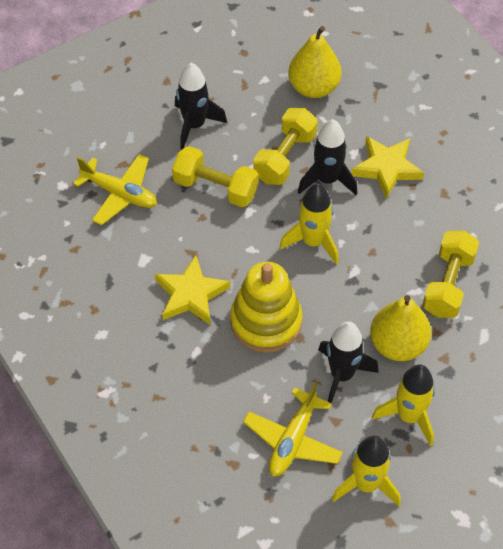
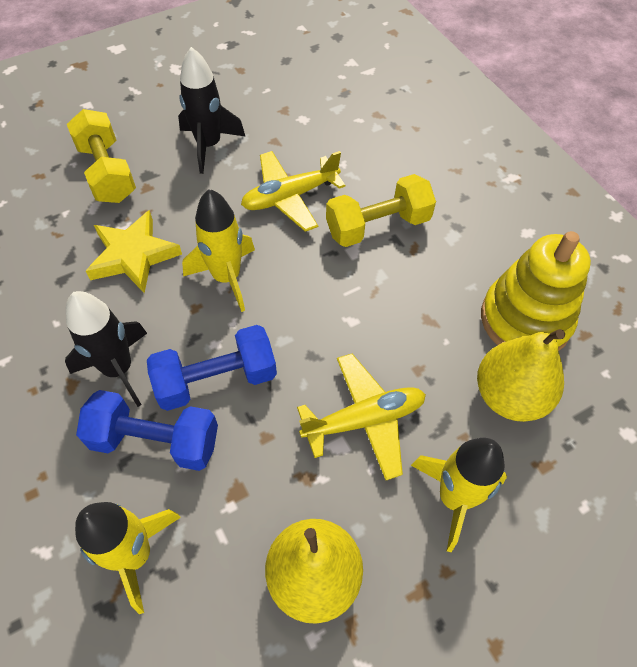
black rocket: [175,63,227,149] [298,119,357,195] [318,321,379,403] = 3 -> [65,291,147,407] [178,47,245,174] = 2
blue dumbbell: none = 0 -> [76,390,218,471] [147,325,277,411] = 2
yellow dumbbell: [172,146,259,207] [253,108,318,185] [422,230,479,318] = 3 -> [67,109,136,203] [326,174,436,247] = 2
yellow star: [155,255,230,324] [351,136,424,199] = 2 -> [86,210,182,293] = 1

